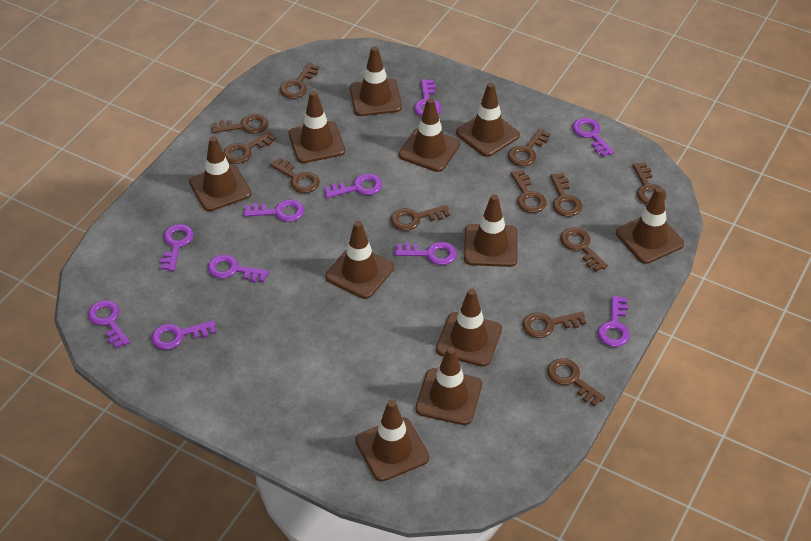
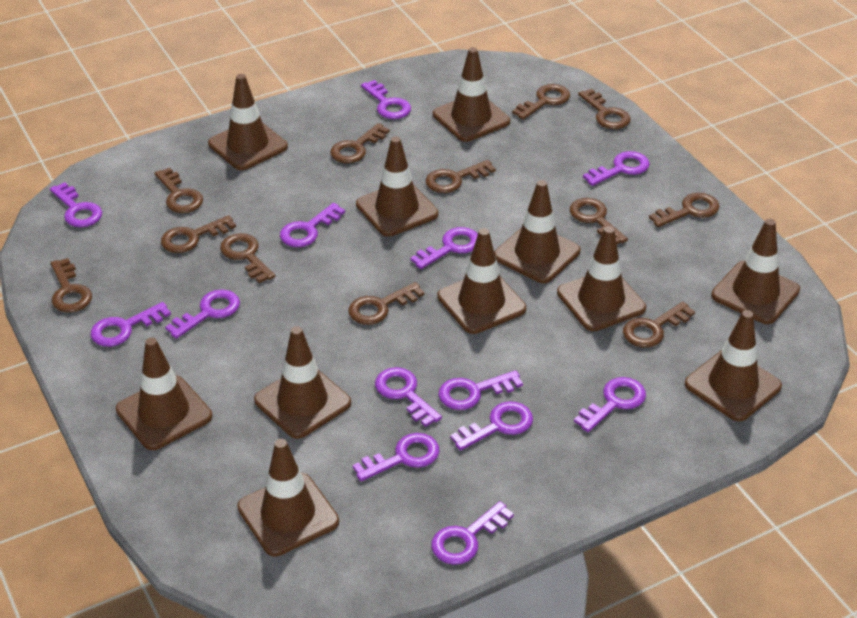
purple key: [88,300,130,349] [151,320,216,350] [160,224,194,271] [208,255,269,283] [244,199,304,222] [324,174,382,198] [395,242,457,265] [414,79,442,117] [572,118,614,157] [598,296,630,347] = 10 -> [50,182,102,227] [91,302,171,347] [165,289,240,339] [280,203,345,247] [353,433,439,481] [361,80,411,119] [375,367,442,427] [410,227,478,269] [431,501,514,565] [438,370,523,410] [450,401,533,451] [574,377,646,432] [583,151,650,186] = 13

